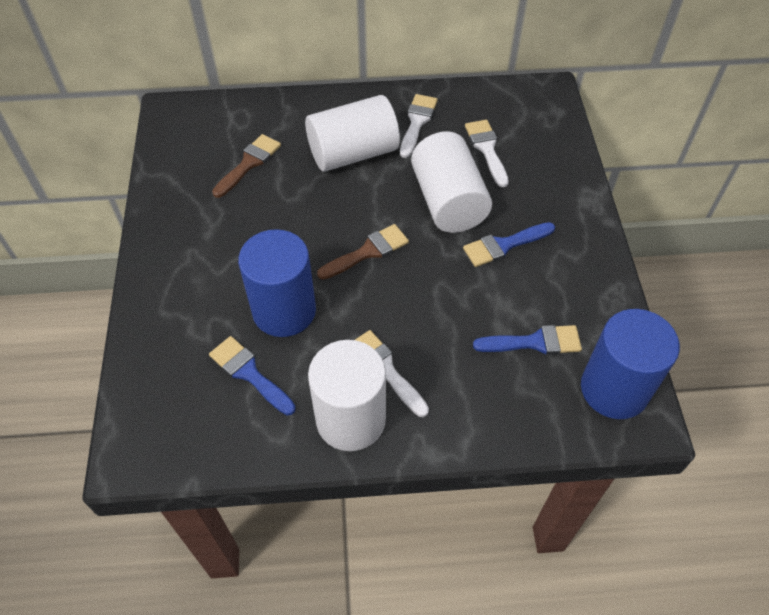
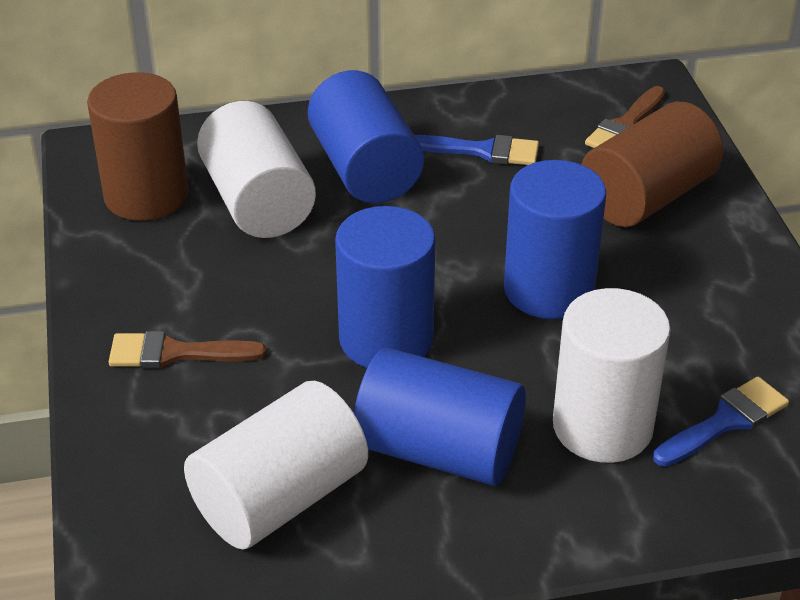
blue brush: [209,336,296,415] [463,222,555,267] [473,325,582,355] = 3 -> [414,135,539,165] [653,377,789,466] = 2
blue cylinder: [238,229,316,337] [581,309,680,419] = 2 -> [308,70,424,203] [335,206,435,368] [354,348,526,486] [504,160,606,319] = 4
brown cylinder: none = 0 -> [87,72,188,221] [581,102,723,227] = 2
white brush: [355,330,429,417] [400,94,438,158] [465,120,509,187] = 3 -> none = 0

